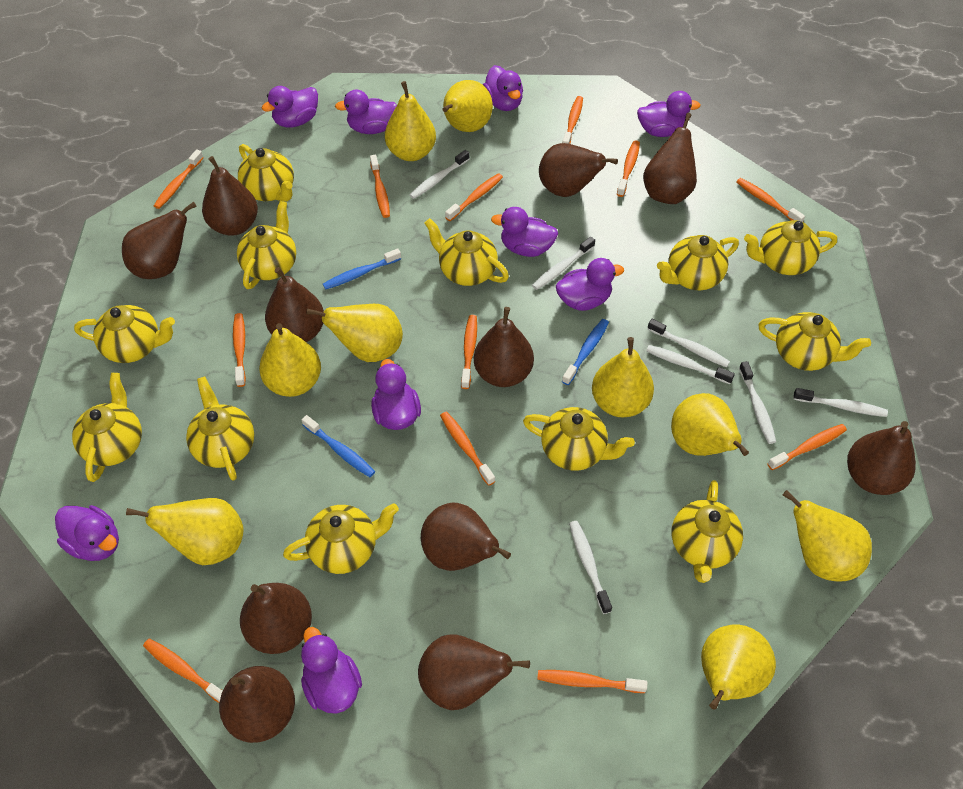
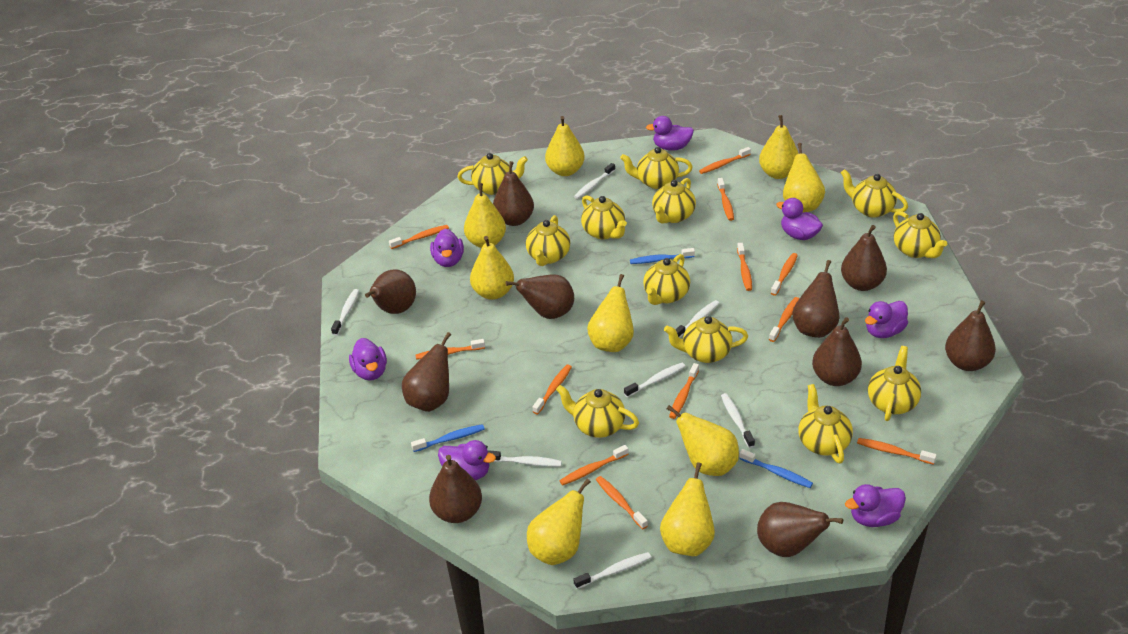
brown pear: [122,202,197,279] [202,156,258,236] [219,666,295,743] [240,583,312,654] [265,267,324,342] [418,634,530,710] [421,502,511,571] [474,307,534,387] [539,143,618,197] [643,113,697,204] [847,421,916,495] = 11 -> [365,270,416,314] [402,332,451,412] [429,455,482,523] [493,161,534,226] [506,275,574,319] [757,502,843,557] [792,260,840,338] [812,317,862,386] [841,225,887,291] [945,300,996,371] = 10
purple duck: [55,505,119,561] [262,86,318,128] [301,627,362,714] [335,90,397,134] [371,359,421,430] [483,65,523,111] [491,207,558,257] [556,258,624,311] [637,91,700,137] = 9 -> [349,338,387,381] [430,229,464,267] [438,440,496,480] [646,116,694,151] [776,198,823,240] [845,484,906,527] [865,301,908,338] = 7

